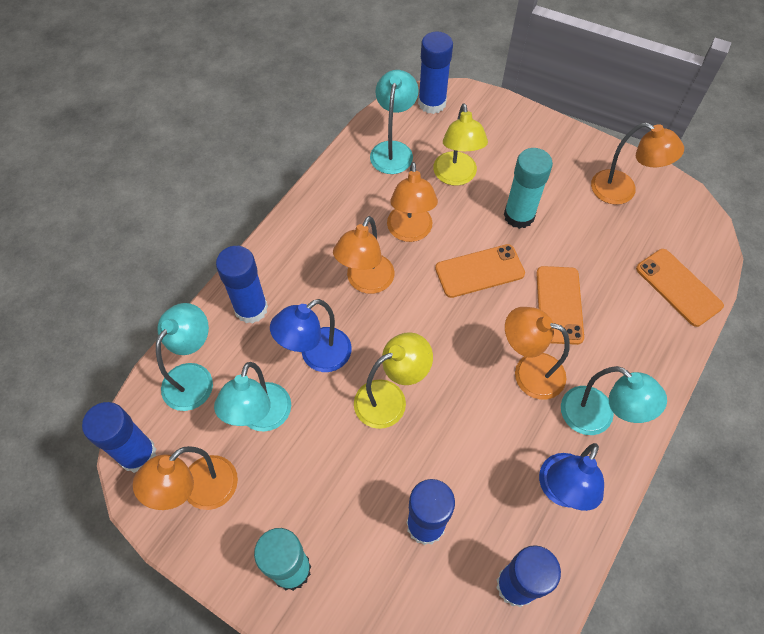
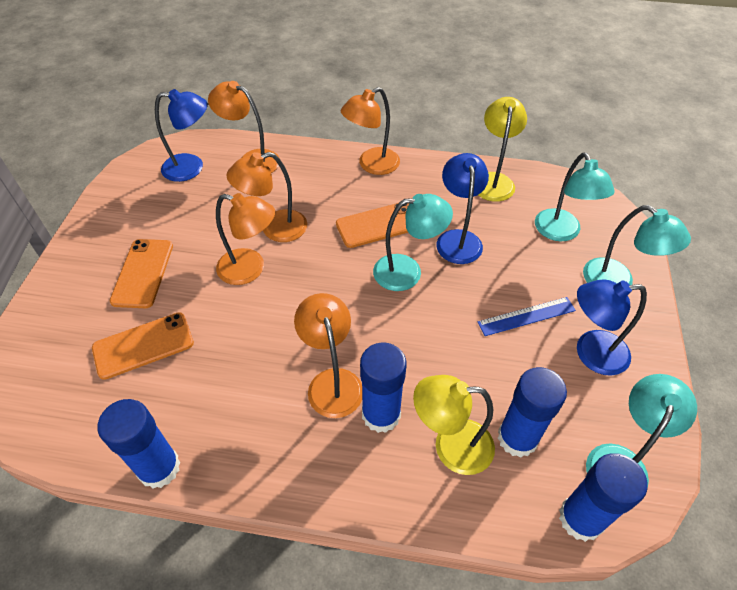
blue glue stick: [82,402,157,473] [216,246,268,324] [406,479,455,545] [418,32,453,114] [496,545,561,607] = 5 -> [98,399,181,489] [360,342,406,433] [498,367,567,458] [559,453,647,542] = 4
blue lamp: [270,299,352,372] [539,443,604,511] = 2 -> [155,89,208,182] [436,153,489,264] [577,279,647,376] = 3
blue ruler: none = 0 -> [478,297,576,336] = 1
turquoise glue stick: [254,528,311,591] [504,148,553,229] = 2 -> none = 0

